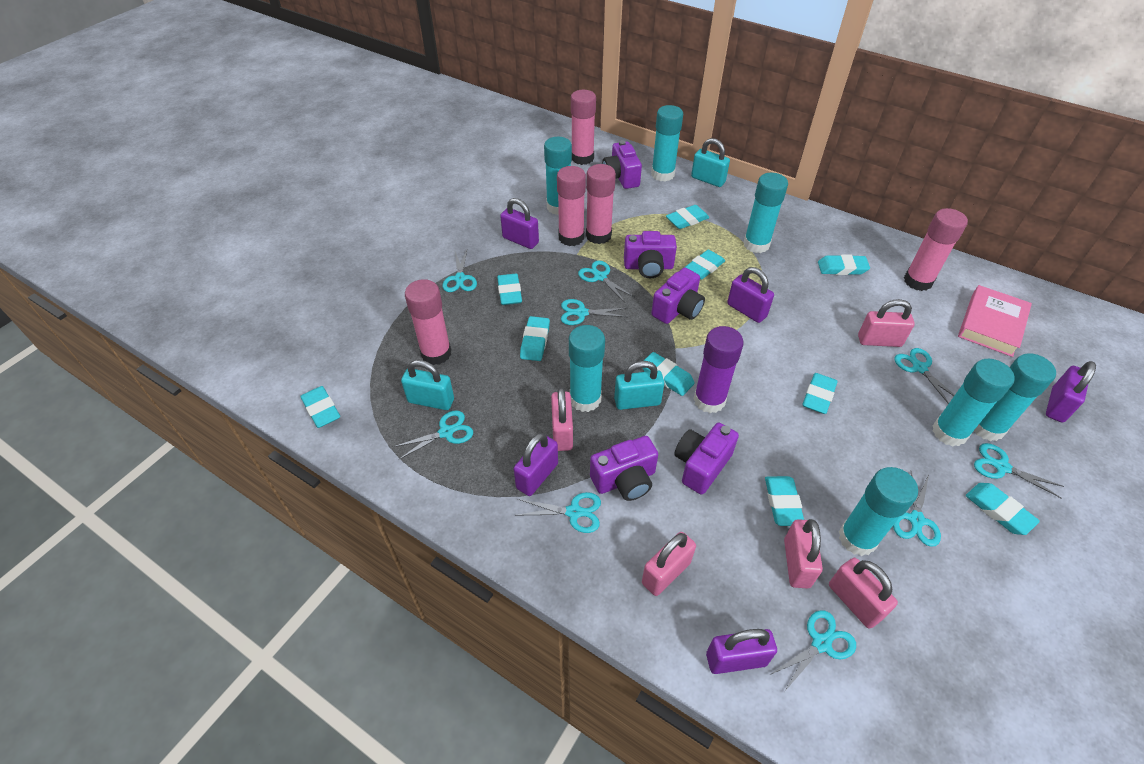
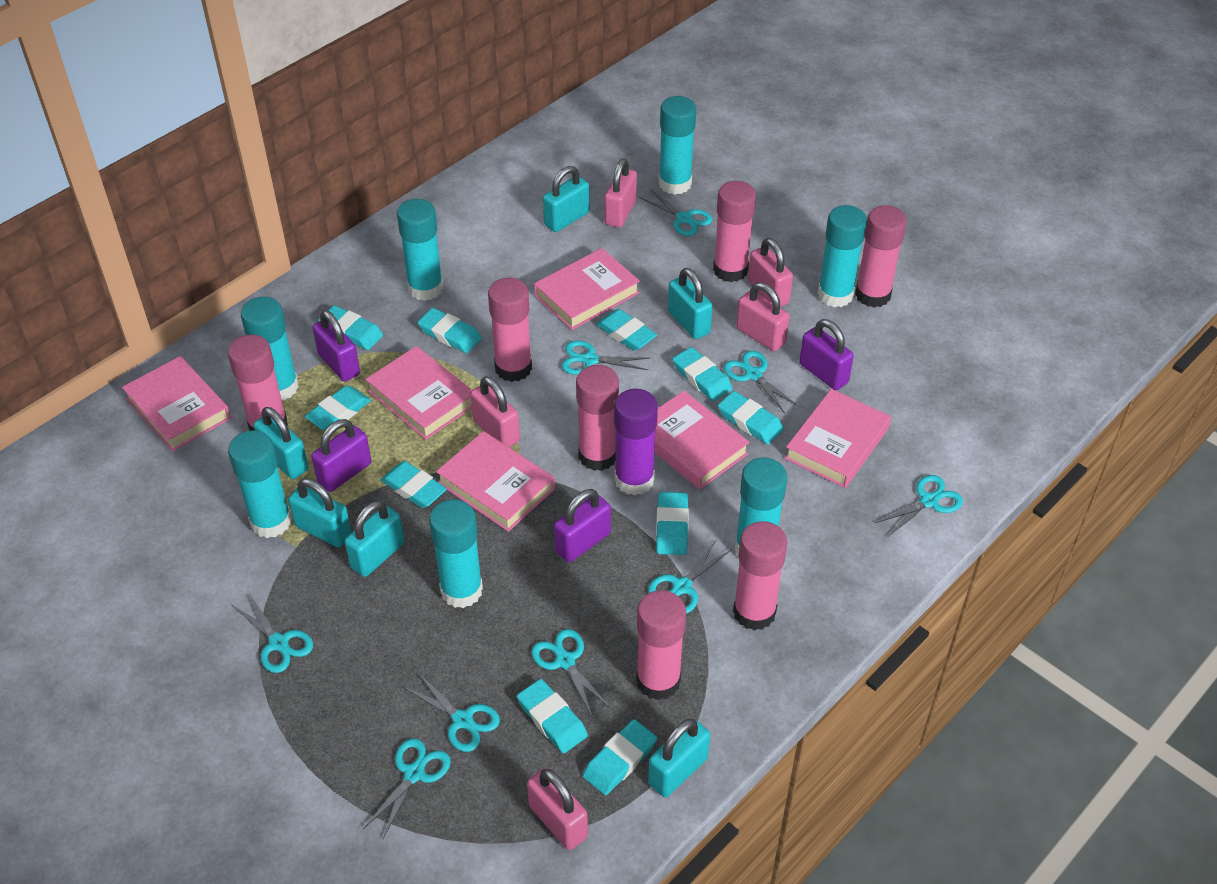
pink book: [958,285,1032,357] = 1 -> [122,356,231,452] [365,346,472,440] [436,431,555,532] [534,248,640,330] [654,391,750,489] [785,389,891,488] = 6
pink glue stick: [405,279,451,365] [557,166,586,246] [571,90,596,165] [586,164,616,244] [904,208,968,291] = 5 -> [228,335,288,431] [488,278,532,382] [576,365,619,471] [636,590,686,700] [713,181,756,282] [733,521,788,630] [855,205,907,308] = 7
purple camera: [590,436,658,501] [602,140,642,189] [624,231,677,278] [651,268,705,324] [674,423,739,495] = 5 -> none = 0
purple padlock: [500,198,539,249] [514,433,558,496] [706,629,777,674] [727,267,774,323] [1046,361,1096,423] = 5 -> [311,419,371,492] [312,310,360,382] [554,489,611,562] [799,319,854,390] = 4
turquoise padlock: [401,360,454,410] [614,361,665,410] [691,138,730,187] = 3 -> [254,407,309,479] [288,478,352,548] [345,501,405,577] [543,166,589,232] [648,719,710,797] [668,268,712,339] = 6

